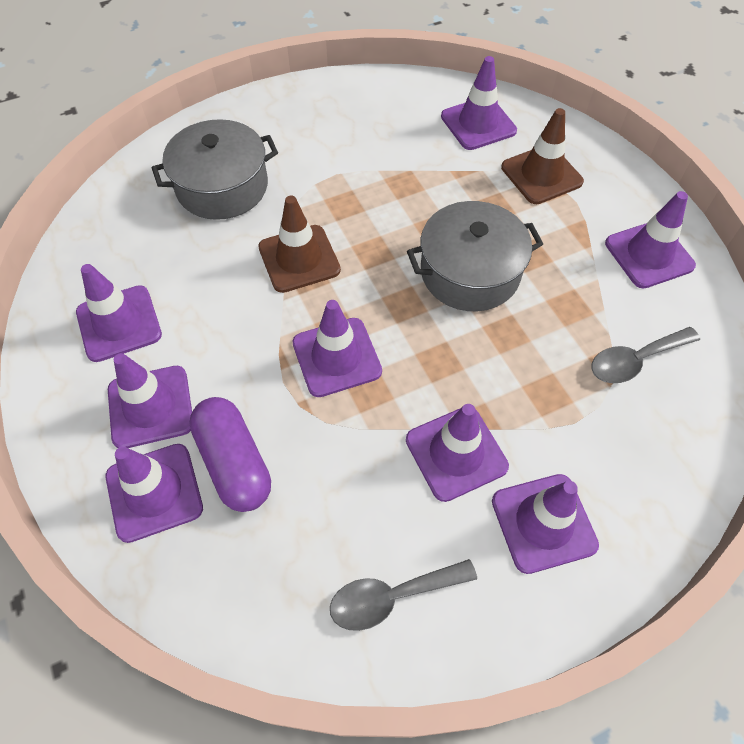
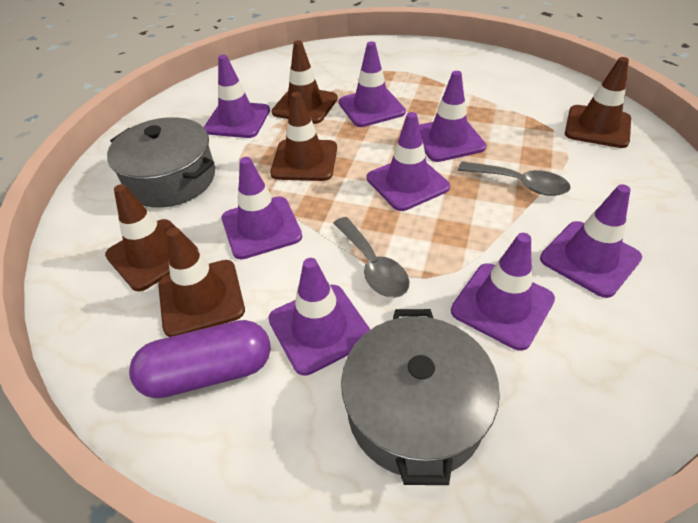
brown traffic cone: [258,196,341,293] [501,108,584,204] = 2 -> [105,184,198,291] [158,227,245,337] [270,92,337,181] [272,40,338,124] [565,57,631,148] = 5

